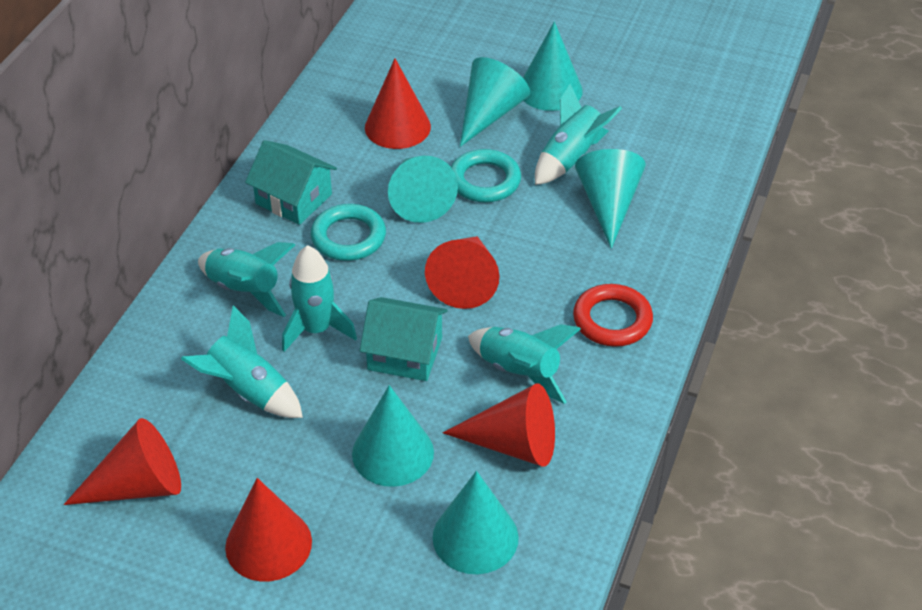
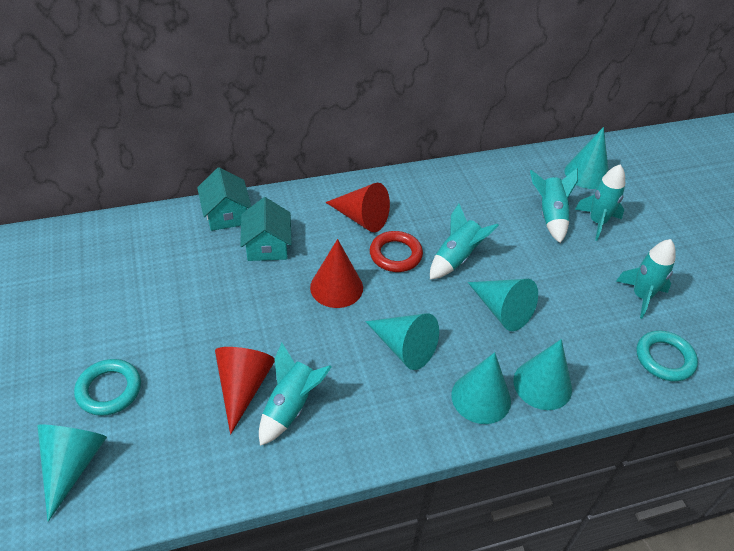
red cone: [64,418,181,505] [225,478,312,581] [365,58,431,149] [425,236,499,309] [443,383,555,467] = 5 -> [215,347,275,434] [310,239,363,308] [325,183,390,232] = 3

